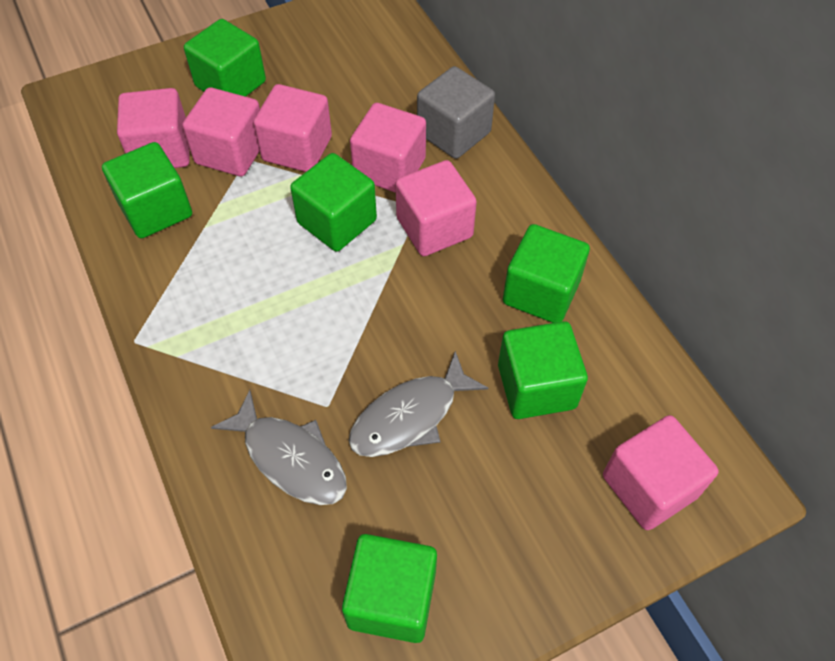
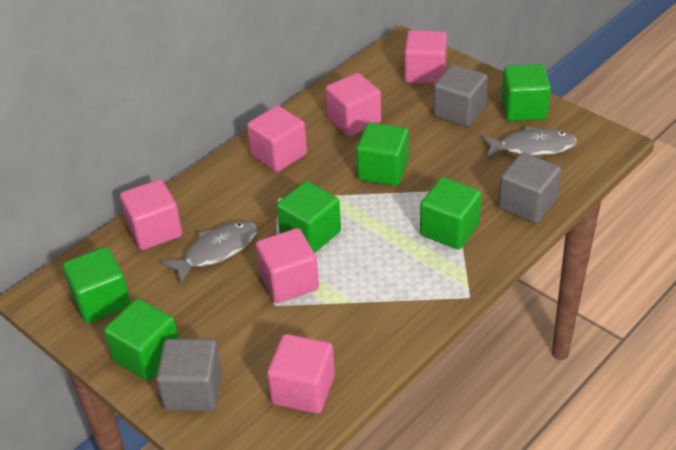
grey cube: [417,66,495,159] = 1 -> [156,339,222,411] [433,65,488,127] [498,152,561,223] = 3

